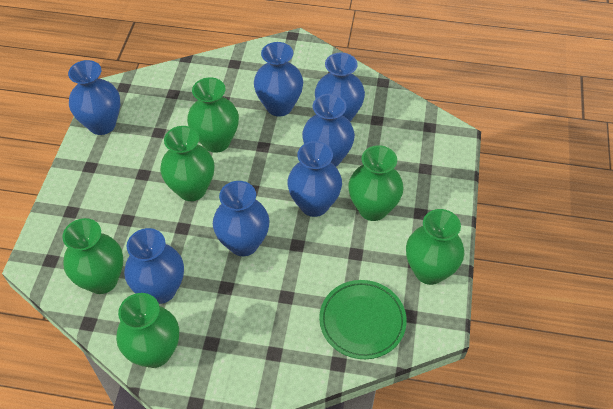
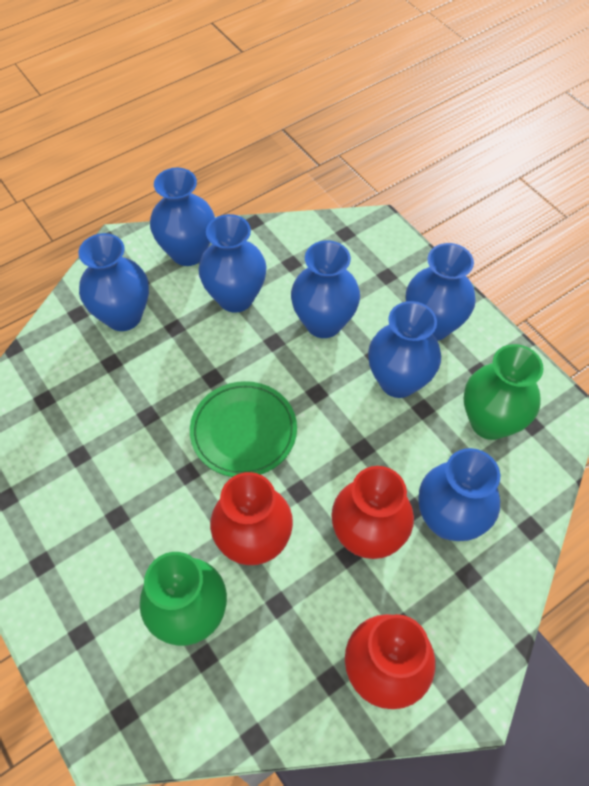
green vase: [62,218,123,294] [116,293,179,368] [160,126,214,201] [187,77,239,153] [348,145,404,221] [406,209,464,285] = 6 -> [139,552,227,646] [464,344,544,440] = 2
red vase: none = 0 -> [210,472,293,565] [331,466,414,559] [345,614,436,709] = 3

